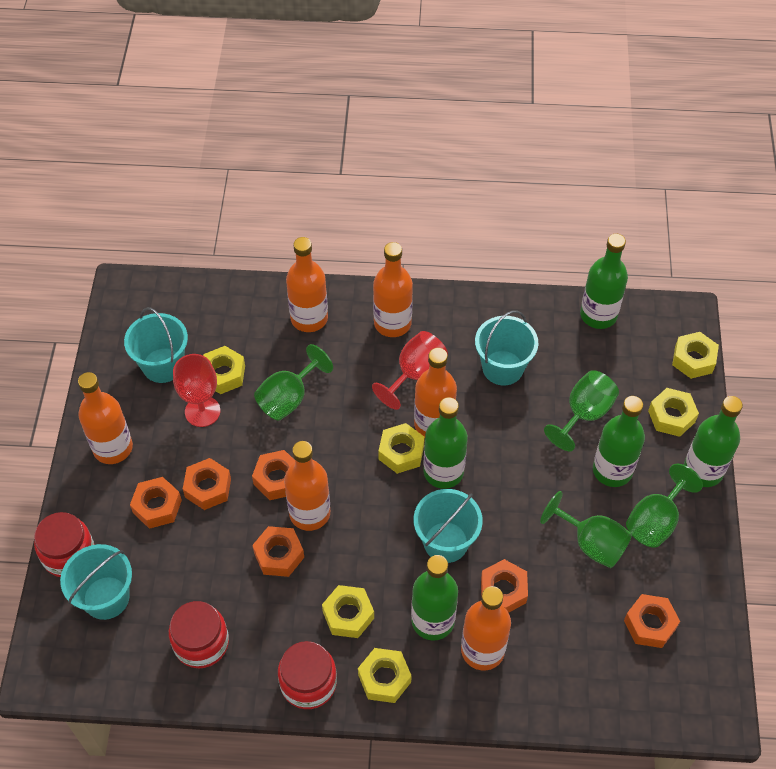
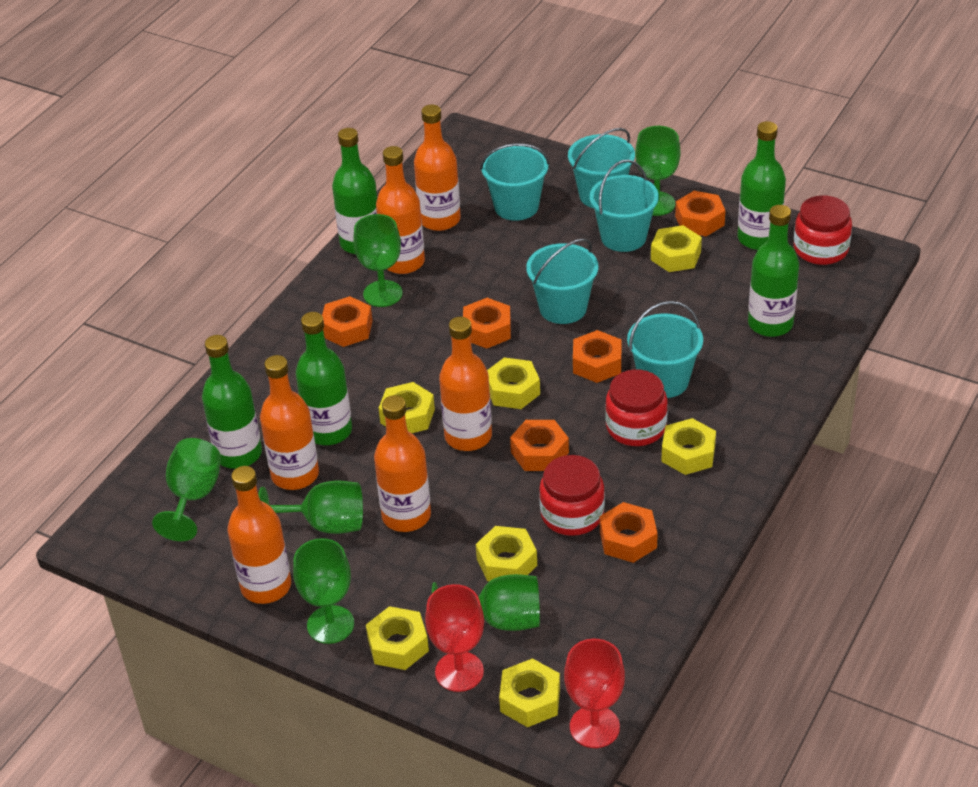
green goblet: [254,344,333,421] [540,491,632,568] [544,370,619,451] [626,464,703,548] = 4 -> [152,438,221,541] [258,481,363,534] [293,538,354,644] [353,214,403,307] [432,574,540,631] [635,126,681,216] = 6
turquoise bucket: [60,544,132,620] [124,307,188,383] [414,489,483,563] [475,310,538,385] = 4 -> [480,144,550,221] [526,238,598,324] [568,128,635,208] [590,160,659,252] [627,301,703,398] = 5
yellow nut: [203,346,245,394] [322,585,374,638] [358,648,412,703] [379,423,425,474] [648,388,699,437] [672,332,719,379] = 6 -> [366,606,429,670] [379,382,435,433] [476,526,537,581] [487,357,540,409] [499,658,560,727] [651,225,702,272] [661,418,716,475] = 7

